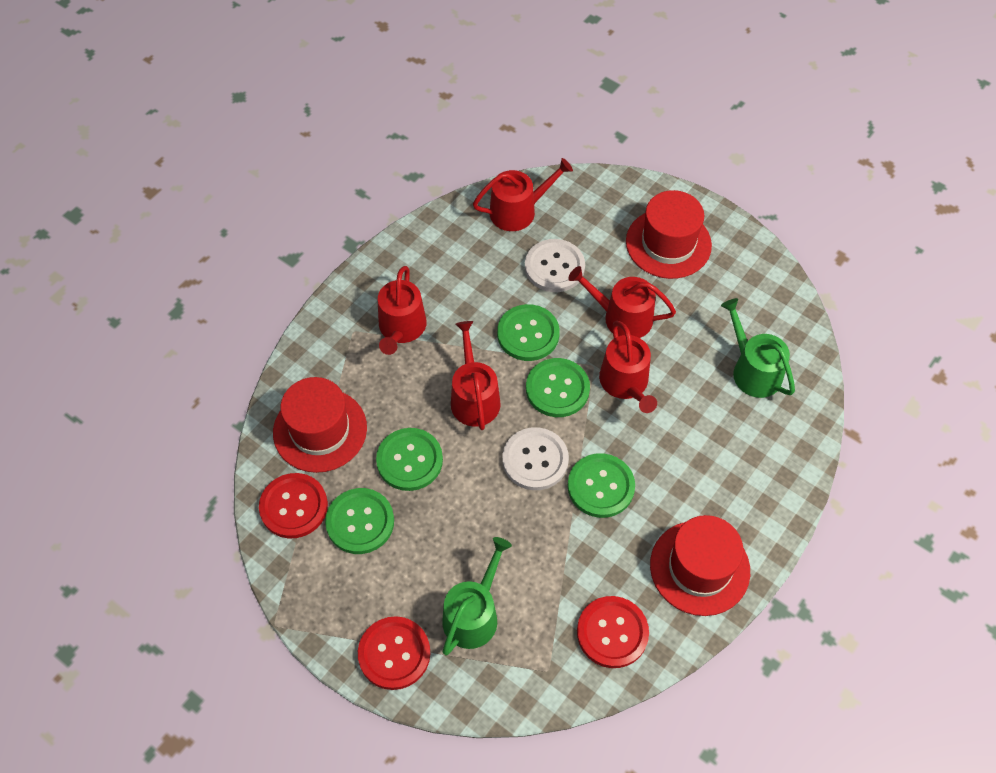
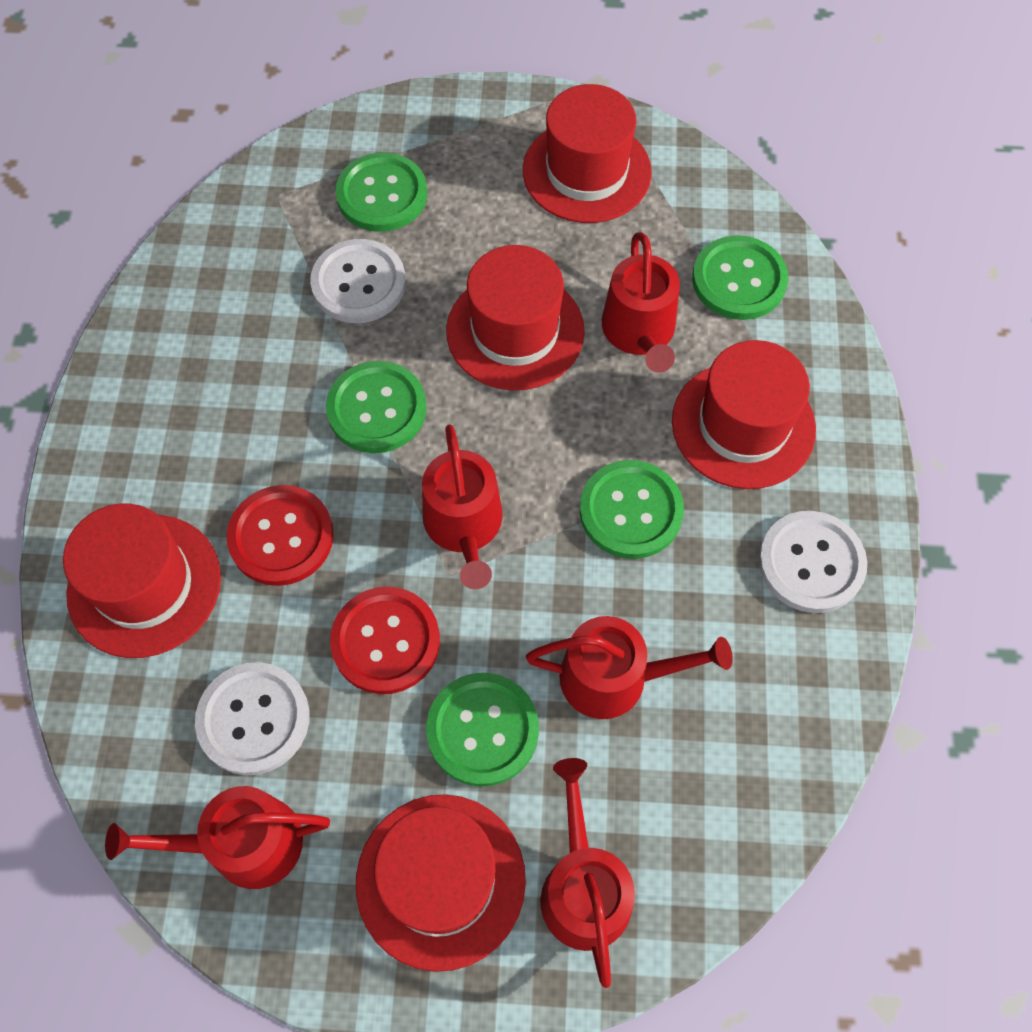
green watering can: [442,537,512,655] [721,298,795,398] = 2 -> none = 0
red button: [259,473,328,538] [358,616,430,690] [577,596,649,668] = 3 -> [227,485,334,586] [330,587,440,694] = 2
red hat: [273,377,367,473] [626,190,712,279] [650,515,750,616] = 3 -> [63,503,221,658] [356,794,526,972] [446,245,585,390] [523,84,652,223] [672,340,816,489] = 5
white button: [502,427,569,490] [525,239,585,292] = 2 -> [195,662,310,775] [310,239,406,323] [758,511,867,613] = 3

